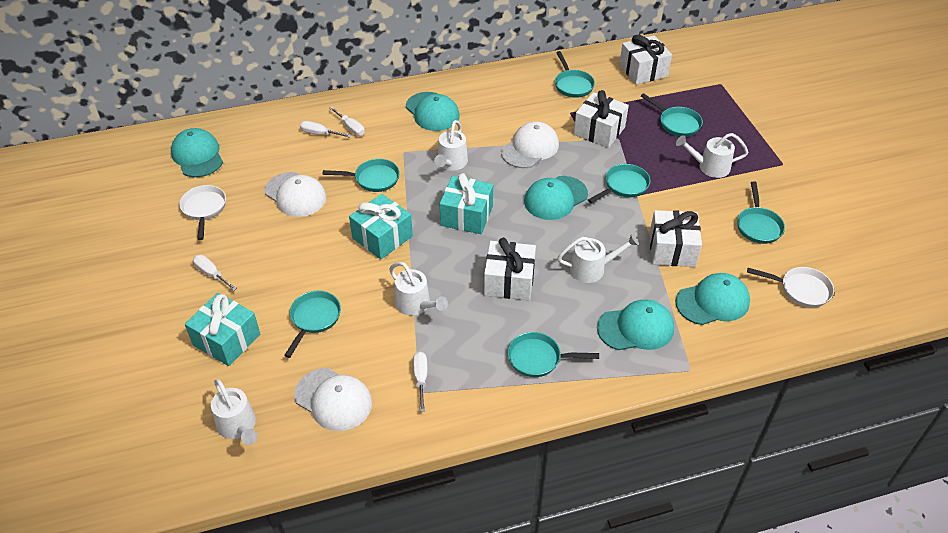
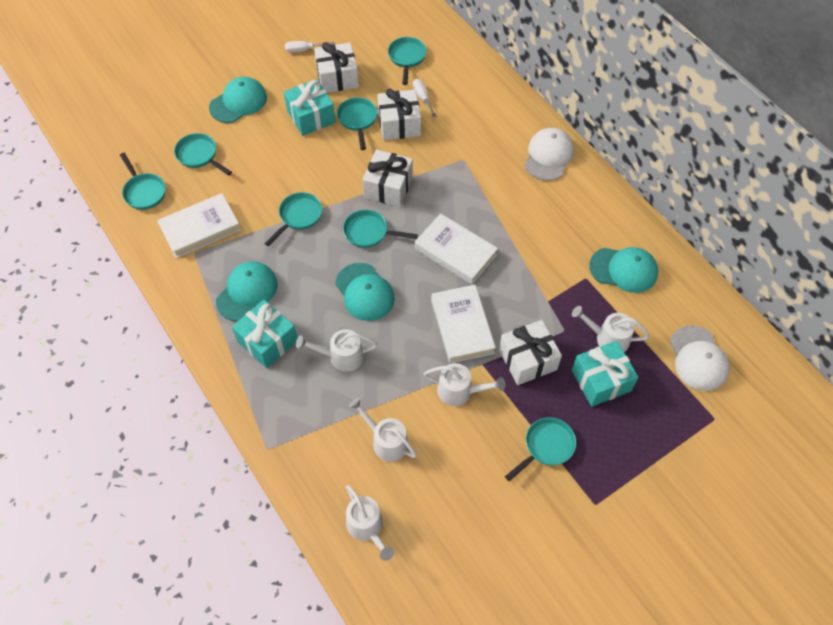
turquoise cap: [171,128,223,177] [406,92,460,131] [524,176,588,220] [597,300,674,350] [675,273,750,325] = 5 -> [209,77,267,123] [216,261,278,322] [336,263,395,321] [589,247,658,293] = 4
white book: none = 0 -> [157,193,241,258] [415,213,498,285] [431,285,496,364] = 3
white cap: [265,172,326,217] [294,368,372,431] [501,122,559,168] = 3 -> [524,128,574,181] [670,325,729,391] = 2
white pan: [179,185,226,240] [747,267,834,308] = 2 -> none = 0
white screwdriver: [193,255,237,291] [300,121,351,138] [329,107,365,136] [413,352,427,412] = 4 -> [285,41,334,53] [413,79,437,117] = 2

